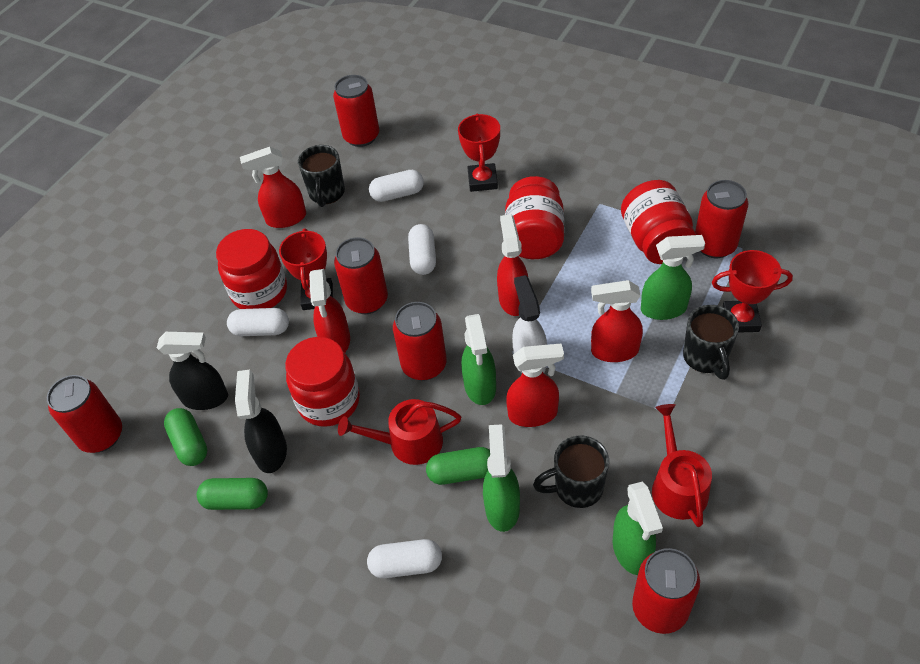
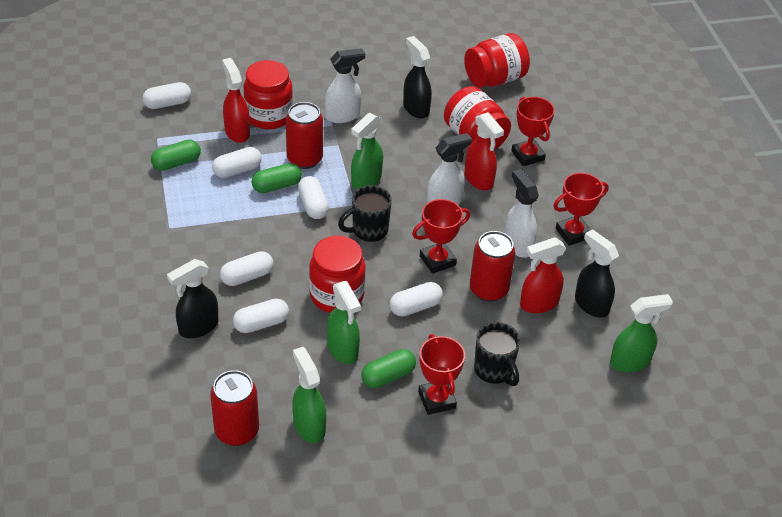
black mug: [298,145,345,207] [533,435,609,508] [683,305,739,380] = 3 -> [338,185,392,242] [474,322,520,386] = 2
black spray bottle: [157,332,228,410] [235,370,287,473] = 2 -> [167,259,219,338] [403,36,432,119] [575,229,619,318] = 3
red can: [47,375,122,453] [333,75,379,147] [334,237,388,314] [393,302,447,381] [632,548,700,634] [695,180,748,258] = 6 -> [210,370,259,446] [286,102,323,169] [470,231,515,302] = 3
red spray bottle: [240,147,306,228] [309,269,350,353] [497,214,528,316] [506,343,564,427] [591,280,643,362] = 5 -> [222,58,250,143] [465,112,504,190] [520,237,566,313] = 3
red trophy: [279,229,333,310] [458,113,500,192] [712,250,793,333] = 3 -> [412,199,470,274] [418,334,465,415] [511,97,555,166] [553,173,609,246] = 4
red watering can: [338,399,461,465] [652,404,712,527] = 2 -> none = 0
white capsule: [227,308,289,336] [367,539,442,578] [369,170,424,202] [408,224,436,275] = 4 -> [142,82,191,109] [212,147,262,178] [220,251,273,286] [233,299,289,333] [298,176,329,219] [390,282,443,317] = 6
white spray bottle: [512,275,547,373] = 1 -> [325,48,365,123] [427,133,472,205] [505,169,539,258] = 3

